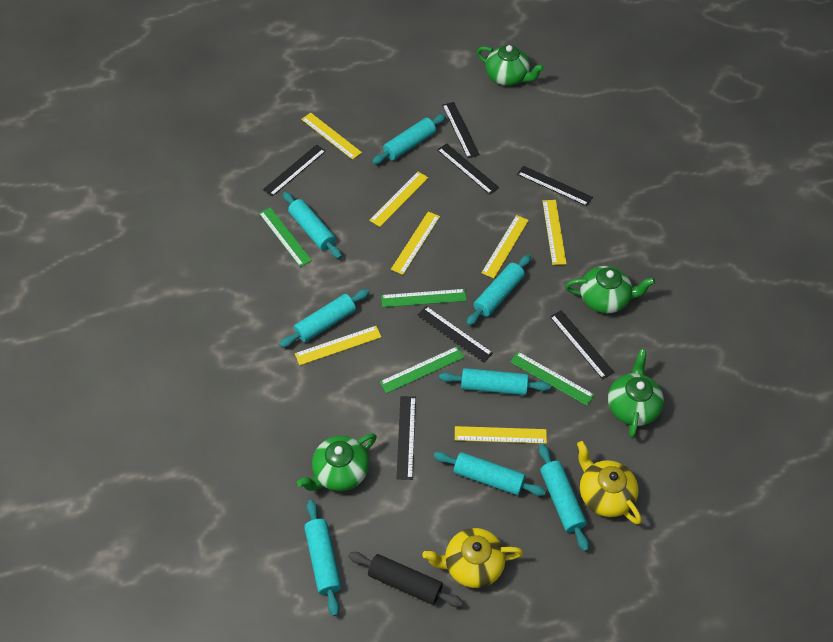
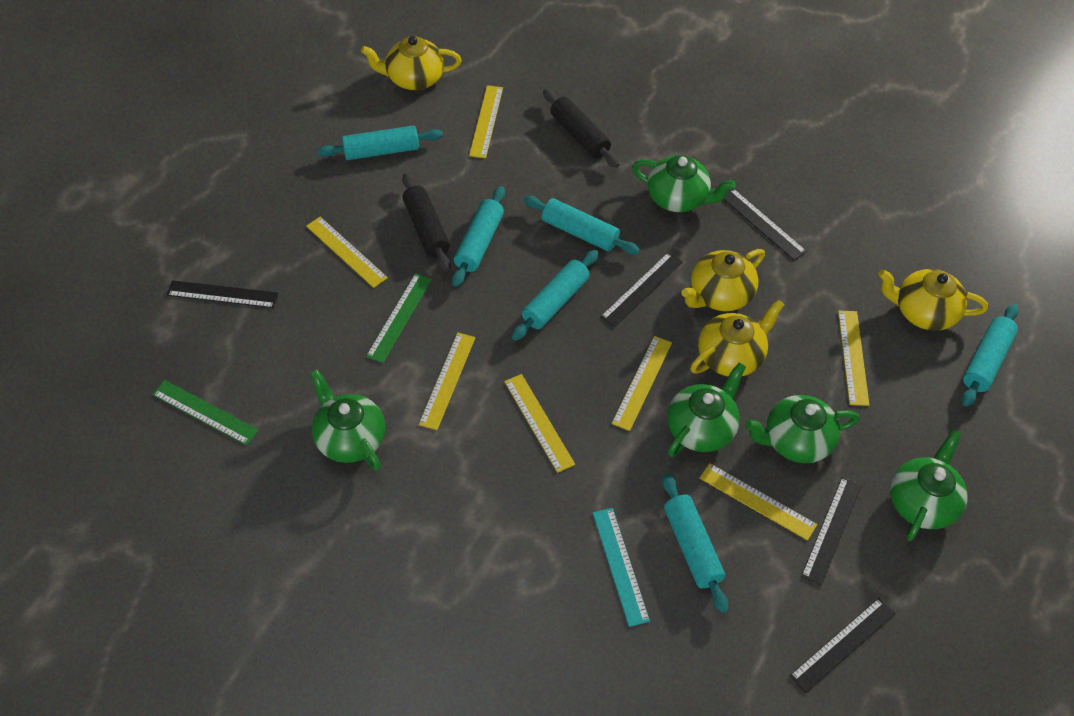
black rolling pin: [348,552,463,607] = 1 -> [402,173,451,272] [543,89,620,168] = 2
black ruler: [263,144,326,196] [396,396,416,480] [417,306,493,363] [437,143,499,194] [442,102,480,158] [517,166,593,206] [550,310,614,380] = 7 -> [167,280,279,308] [600,252,682,327] [723,188,807,260] [790,598,896,693] [801,476,862,586] = 5
green ruler: [259,207,312,267] [380,346,464,394] [381,289,467,307] [510,352,594,406] = 4 -> [152,380,259,445] [366,273,432,363] = 2
green teapot: [297,433,377,491] [477,45,544,86] [565,266,655,313] [608,349,664,438] = 4 -> [310,369,385,471] [632,155,736,212] [667,362,746,457] [745,395,859,463] [890,430,968,541] = 5
turquoise rolling pin: [279,289,369,348] [283,192,342,259] [304,500,341,616] [372,114,446,164] [434,452,546,496] [439,368,551,395] [466,254,531,326] [539,444,589,552] = 8 -> [317,126,443,160] [452,186,505,287] [512,250,599,341] [523,196,640,255] [662,473,728,613] [962,304,1019,407] = 6
turquoise ruler: none = 0 -> [593,508,650,627] = 1
yellow teapot: [422,528,523,588] [577,441,642,524] = 2 -> [361,36,462,90] [681,249,765,311] [690,300,784,377] [878,269,988,331] = 4

